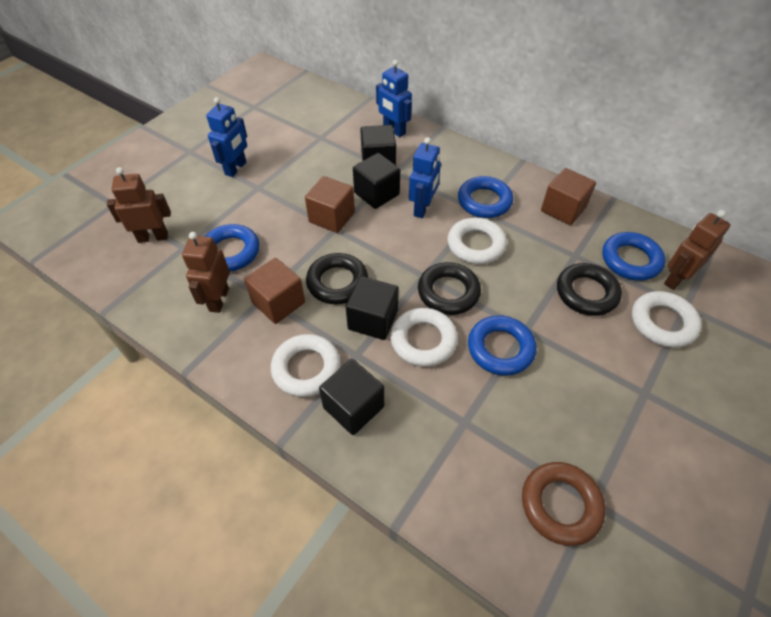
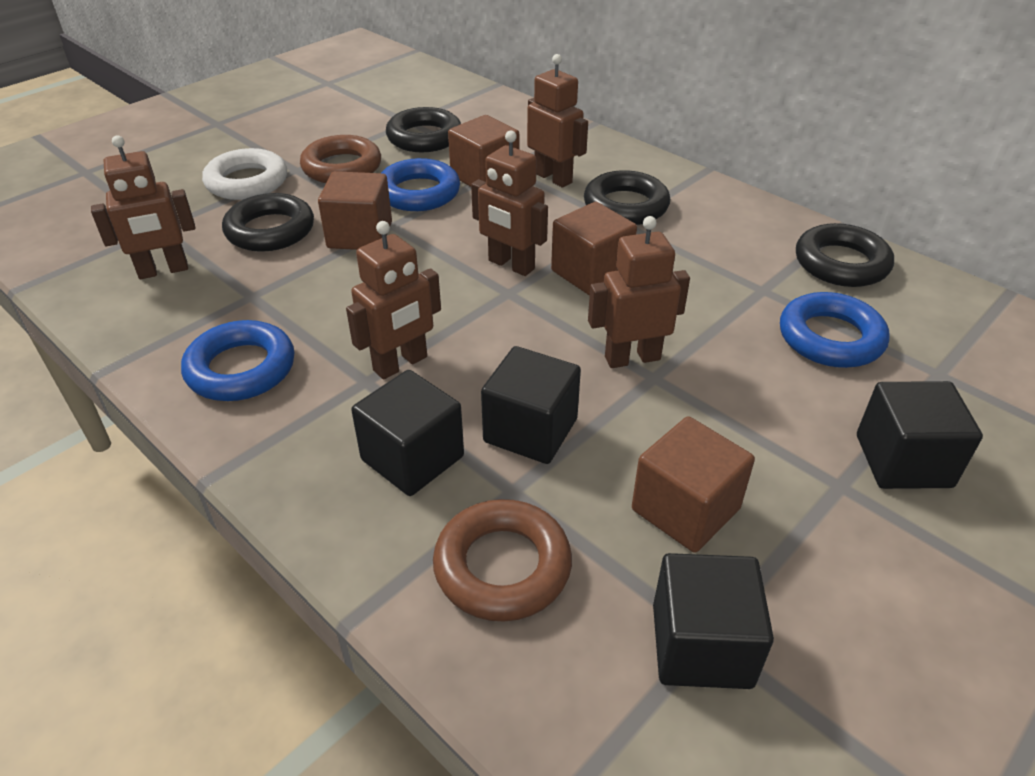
black ring: [306,253,368,304] [418,262,481,315] [557,263,622,316] = 3 -> [222,193,314,252] [386,107,461,152] [584,170,670,225] [796,223,894,287] = 4
blue ring: [204,224,259,272] [458,176,513,218] [468,315,537,376] [602,232,665,281] = 4 -> [181,320,294,401] [381,158,460,211] [780,292,890,368] = 3
blue robot: [206,97,247,177] [376,60,412,137] [409,137,441,218] = 3 -> none = 0
brown cube: [244,258,305,324] [305,176,355,233] [541,168,596,225] = 3 -> [318,171,392,250] [448,115,519,187] [551,202,637,295] [632,416,755,553] = 4
brown ring: [522,462,606,546] = 1 -> [300,135,381,183] [433,499,572,622] = 2
brown robot: [107,167,171,243] [182,232,230,313] [664,210,730,290] = 3 -> [91,135,195,279] [346,221,441,380] [471,131,548,276] [527,54,588,188] [588,216,690,368] = 5
white ring: [271,334,341,397] [390,308,458,367] [448,218,507,264] [632,291,702,348] = 4 -> [202,148,287,200] = 1

